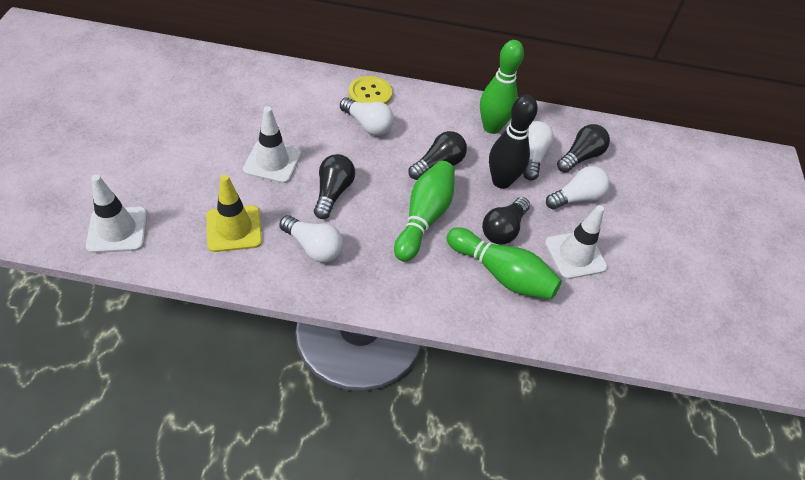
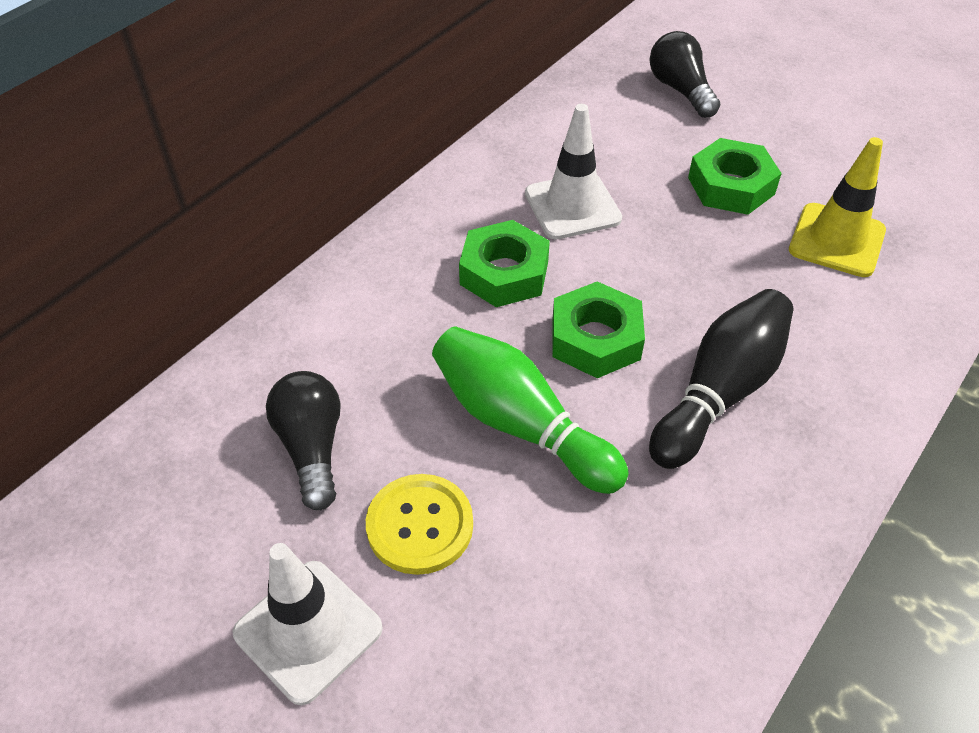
black light bulb: [314,154,355,219] [408,131,467,180] [482,197,530,245] [557,124,610,173] = 4 -> [266,371,341,510] [650,31,720,118] = 2
green bowling pin: [394,161,455,262] [446,227,562,299] [480,40,524,134] = 3 -> [432,326,628,494] = 1
green nut: none = 0 -> [459,220,550,307] [552,281,645,378] [688,138,782,215] = 3
white light bulb: [279,215,343,263] [340,97,394,136] [523,121,554,181] [546,166,610,210] = 4 -> none = 0
white traffic cone: [86,175,147,253] [243,106,302,183] [545,205,608,279] = 3 -> [233,543,383,705] [525,104,622,239] = 2

